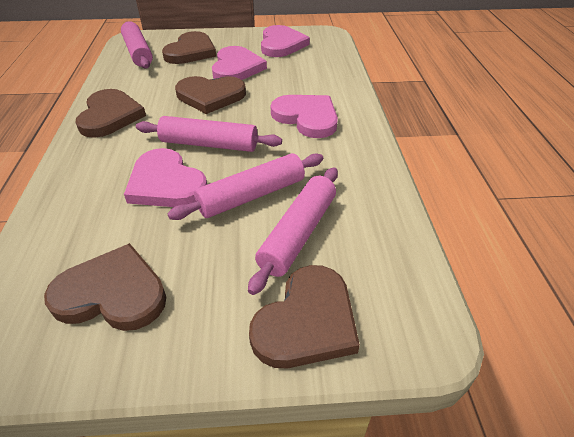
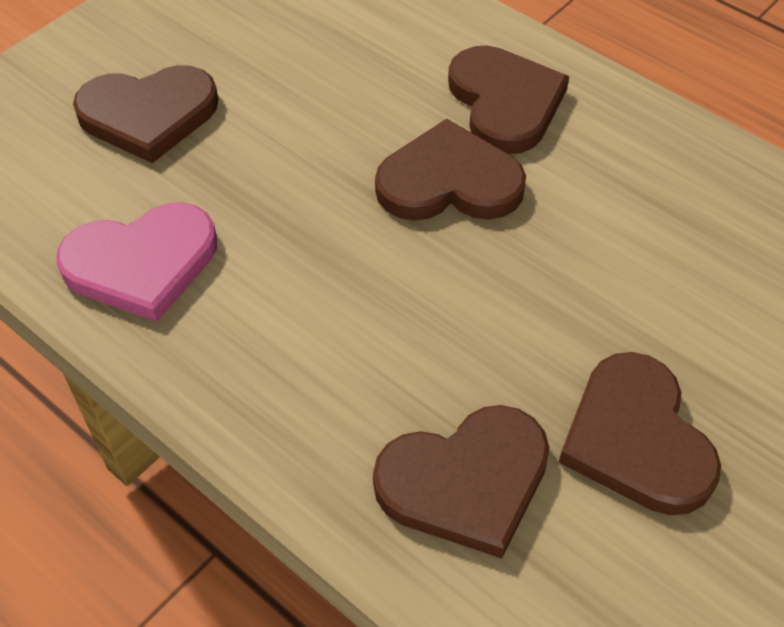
pink heart: [124,148,207,207] [212,46,267,80] [261,25,310,57] [271,95,338,138] = 4 -> [56,202,217,322] = 1
pink rolling pin: [121,21,153,69] [136,116,282,152] [167,153,323,220] [248,167,338,295] = 4 -> none = 0

